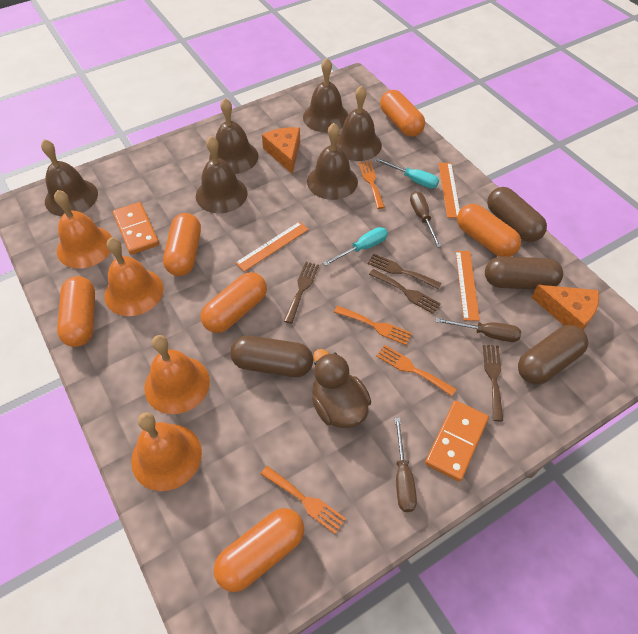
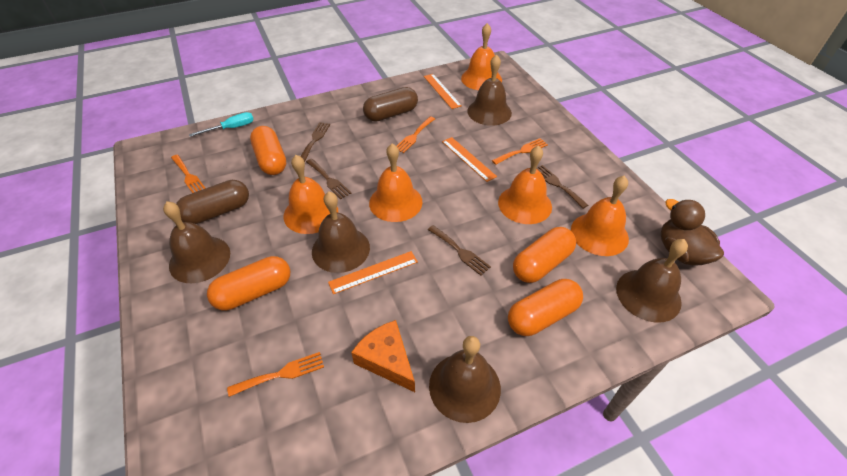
brown bell: [41,139,98,216] [196,136,248,213] [209,98,258,174] [303,58,349,132] [307,123,358,200] [336,85,382,161] = 6 -> [163,201,230,283] [312,192,370,273] [429,336,501,423] [467,54,512,126] [616,239,688,323] = 5
brown capsule: [230,336,313,377] [485,256,563,289] [487,187,547,242] [518,325,588,385] = 4 -> [176,180,249,224] [363,87,418,122] = 2
brown screwdriver: [395,418,417,512] [410,191,441,247] [436,318,521,342] = 3 -> none = 0
orange bell: [54,190,112,268] [104,237,164,316] [131,412,202,491] [144,335,210,414] = 4 -> [283,155,338,234] [369,144,422,222] [461,23,502,90] [498,145,552,224] [571,175,629,256] = 5
orange capsule: [57,276,95,347] [163,213,201,276] [201,272,267,333] [214,508,304,592] [380,90,425,137] [457,204,521,257] = 6 -> [207,256,290,311] [250,126,286,175] [508,279,583,336] [513,227,576,283] = 4
orange cheese: [262,127,300,174] [531,285,599,330] = 2 -> [351,320,415,392] = 1
orange domino: [113,202,159,255] [425,401,489,482] = 2 -> none = 0
turquoise screwdriver: [323,227,388,266] [375,158,439,188] = 2 -> [189,112,254,137] = 1

